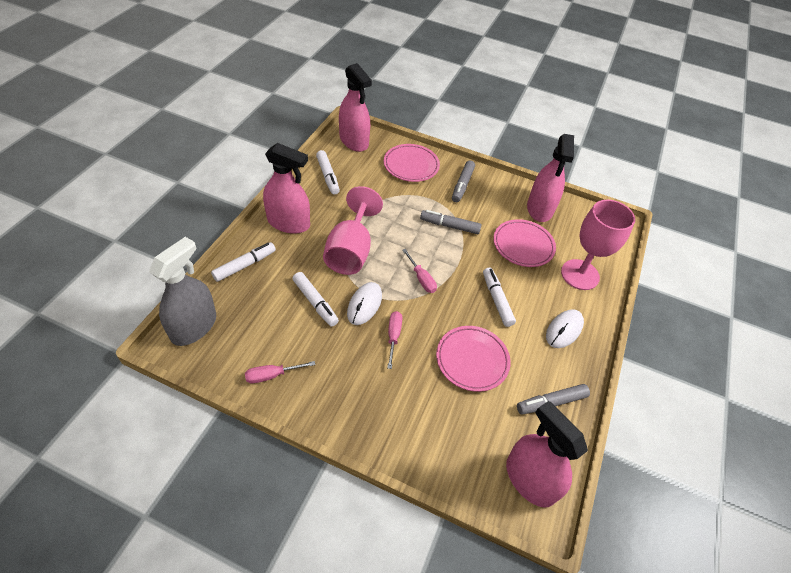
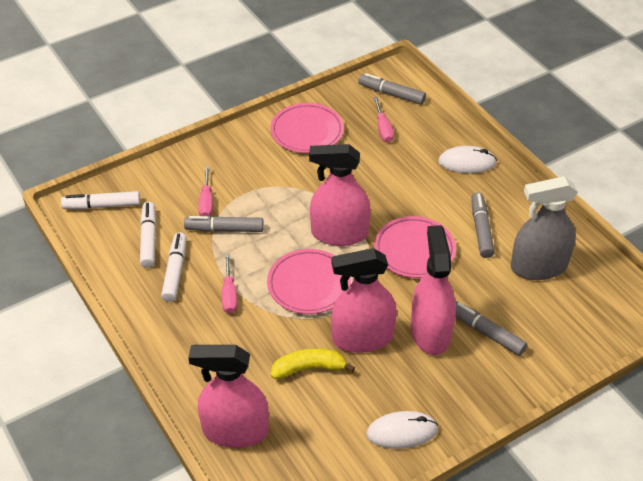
grey marker: [420,210,481,234] [452,161,475,202] [517,384,590,415] = 3 -> [184,216,264,232] [359,73,426,105] [455,301,527,356] [471,193,495,258] = 4
pink goblet: [323,186,383,275] [561,200,635,290] = 2 -> none = 0
white marker: [211,242,276,282] [293,272,339,327] [316,150,340,194] [483,268,516,327] = 4 -> [61,191,140,209] [140,202,156,268] [161,232,186,302] = 3
yellow banana: none = 0 -> [271,348,355,379] = 1

